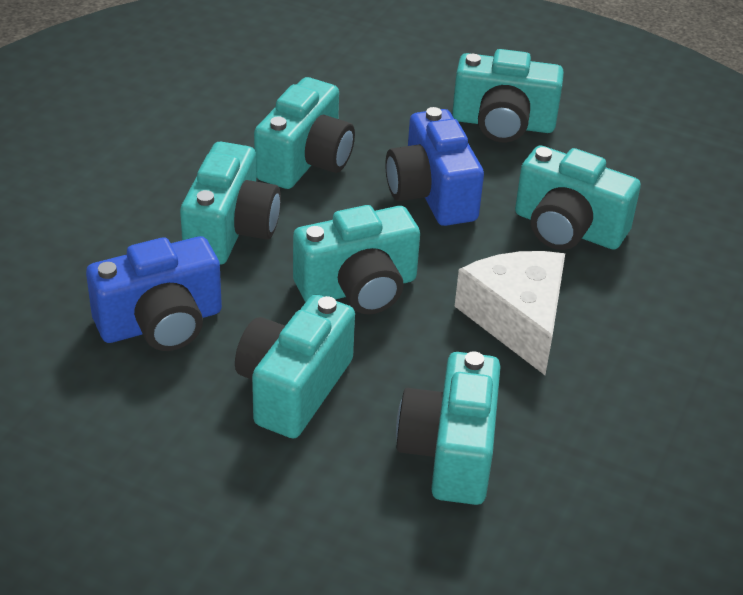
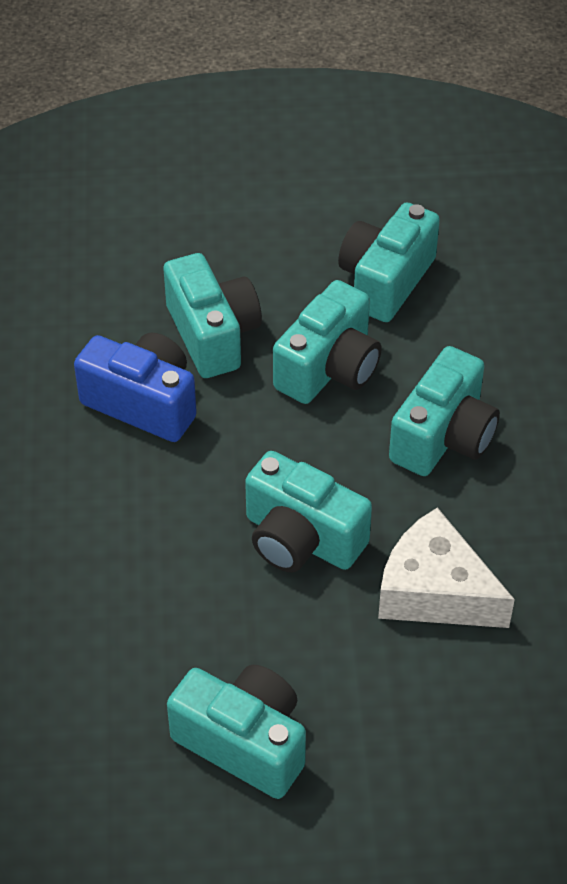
blue camera: [86,236,222,351] [385,107,484,226] = 2 -> [74,333,197,442] = 1
turquoise camera: [180,142,281,264] [235,295,355,439] [254,77,355,189] [293,205,420,314] [396,351,501,505] [452,49,564,142] [515,145,641,250] = 7 -> [163,253,262,378] [167,665,306,799] [245,451,372,572] [273,280,382,404] [338,202,440,322] [389,346,500,476] = 6

